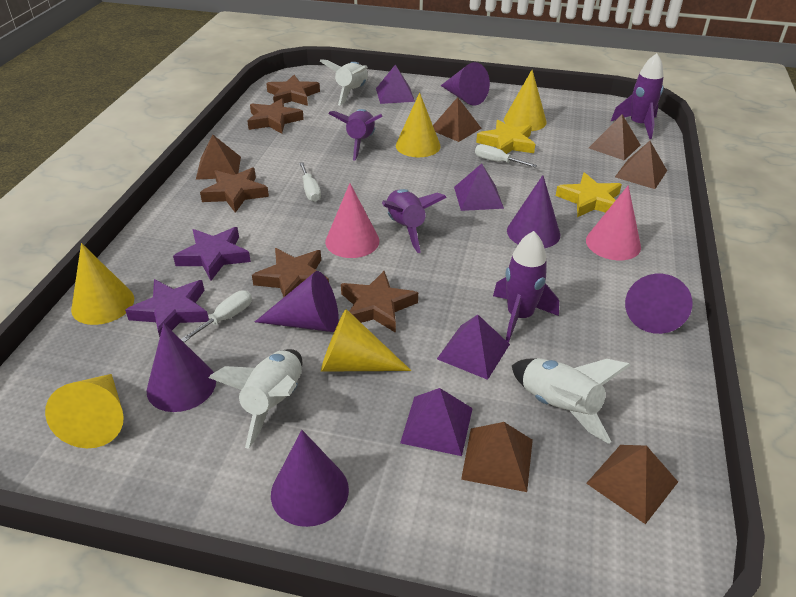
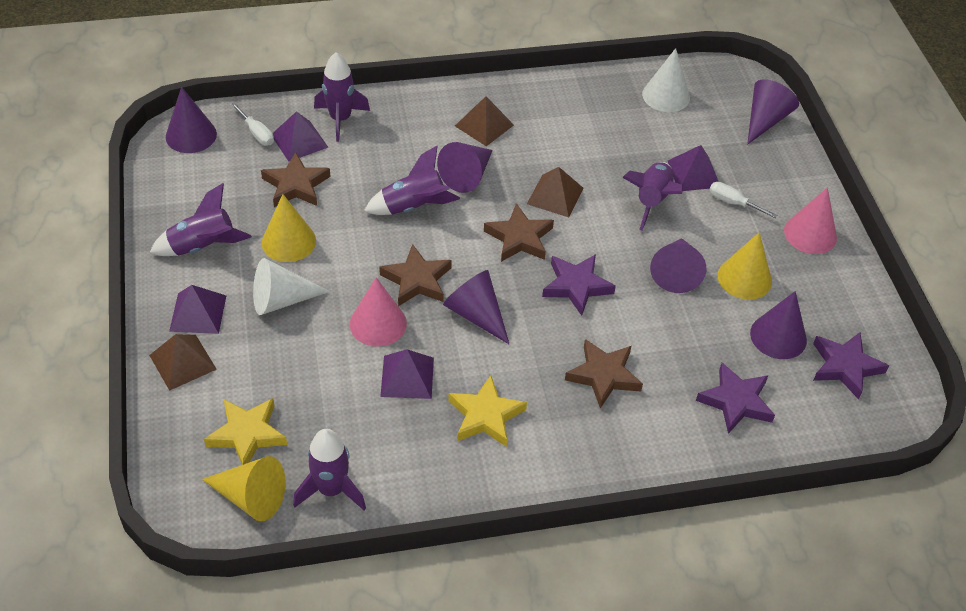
brown pyramid: [196,135,241,180] [433,97,482,142] [461,422,533,492] [586,445,678,524] [589,115,640,161] [615,141,667,189] = 6 -> [149,334,217,391] [455,96,514,146] [527,167,583,217] = 3
brown star: [200,168,269,213] [247,98,304,134] [252,248,329,297] [266,75,320,106] [341,271,418,333] = 5 -> [261,152,331,207] [379,244,452,306] [484,203,554,262] [565,339,643,409] = 4
purple rocket: [328,109,382,161] [382,189,447,253] [493,231,559,342] [611,53,664,139] = 4 -> [150,183,252,256] [293,429,366,510] [314,52,370,142] [364,146,460,215] [622,162,683,230] = 5
purple star: [125,279,209,337] [173,227,251,281] = 2 -> [542,254,616,316] [696,363,775,434] [813,332,889,400] = 3
white cone: none = 0 -> [253,258,330,315] [642,48,690,112] = 2
white rocket: [209,349,302,449] [320,59,368,105] [512,358,631,444] = 3 -> none = 0
white screwdriver: [181,290,252,342] [299,162,321,202] [475,144,537,168] = 3 -> [231,103,274,145] [709,182,777,218] = 2
yellow cone: [45,374,124,448] [71,243,134,325] [321,309,411,372] [396,92,441,157] [504,70,547,131] = 5 -> [202,456,286,521] [262,194,316,262] [717,232,772,300] = 3

